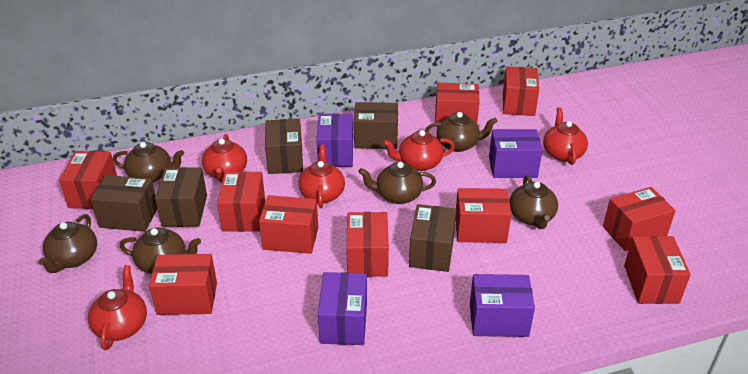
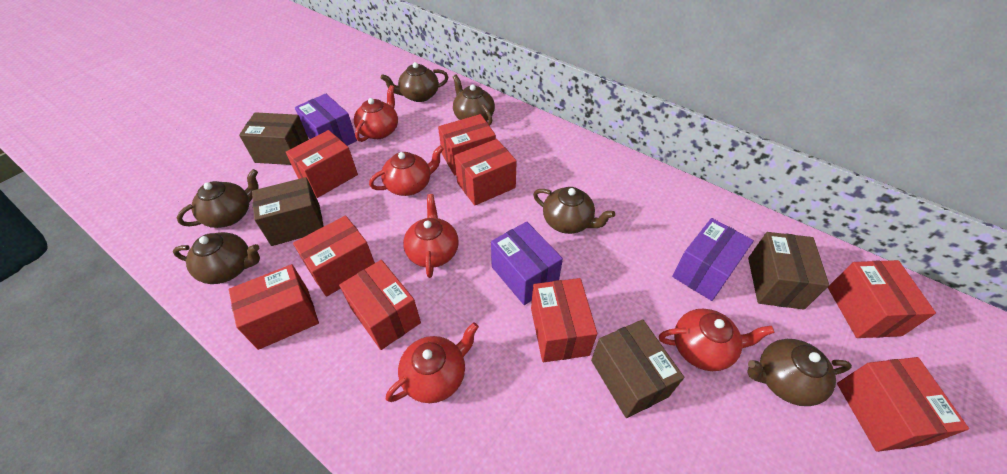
brown box: [90,175,157,232] [155,167,207,227] [265,119,303,174] [354,102,398,149] [409,204,456,272] = 5 -> [239,112,309,165] [252,177,324,246] [591,319,684,418] [748,232,829,310] = 4
purple box: [316,113,353,167] [318,272,367,345] [470,274,535,337] [489,129,543,178] = 4 -> [295,94,357,146] [491,222,563,305] [672,218,754,301] = 3
red box: [59,151,117,209] [149,254,217,315] [217,171,265,232] [259,195,318,254] [346,212,389,277] [435,83,480,127] [455,188,511,243] [503,66,539,116] [603,187,676,251] [624,236,691,304] = 10 -> [229,264,319,350] [286,130,358,198] [293,216,375,297] [339,260,421,350] [438,114,496,176] [454,139,517,206] [531,278,597,362] [828,260,936,338] [837,357,969,452] = 9

